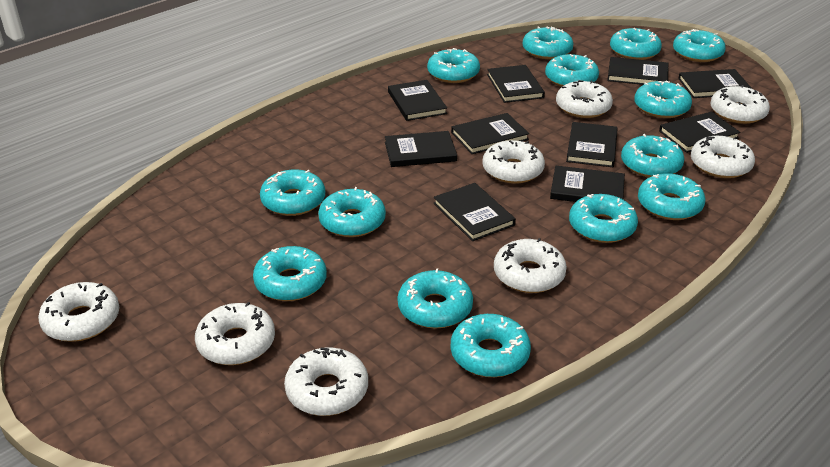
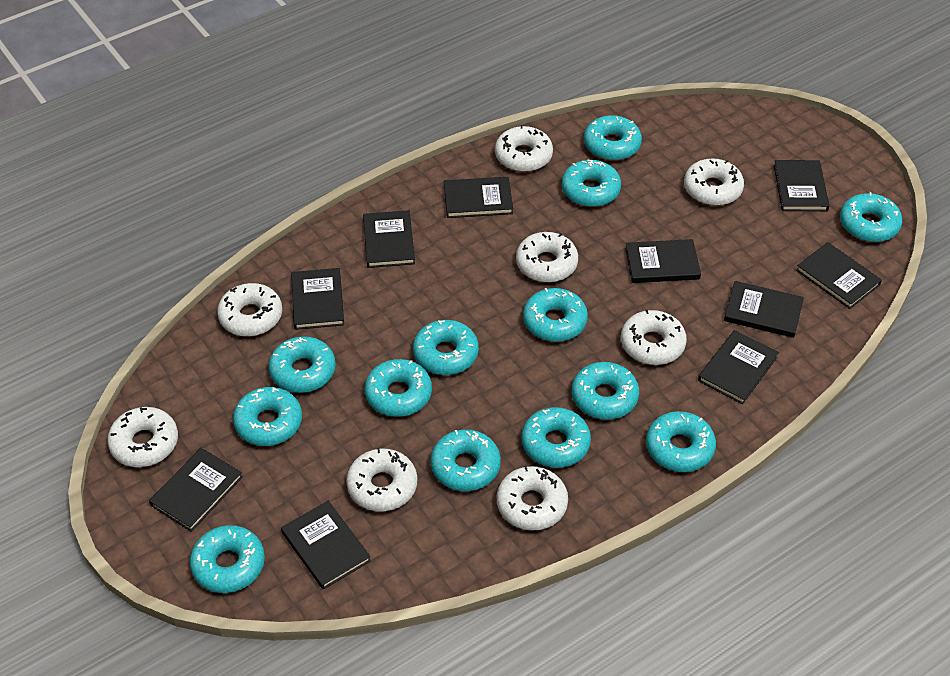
turquoise donut: [253,246,327,301] [260,169,325,216] [318,187,386,237] [398,268,473,329] [427,48,480,83] [451,314,531,377] [523,27,573,59] [545,54,599,87] [569,194,638,243] [610,28,662,60] [621,134,685,177] [634,81,692,118] [638,173,705,220] [673,29,726,62] = 14 -> [190,525,265,593] [233,387,302,446] [269,336,336,393] [365,359,432,417] [413,320,479,375] [430,429,501,491] [521,407,591,468] [523,288,588,342] [562,159,621,207] [572,362,639,420] [584,115,642,160] [646,411,716,472] [840,192,903,242] = 13

